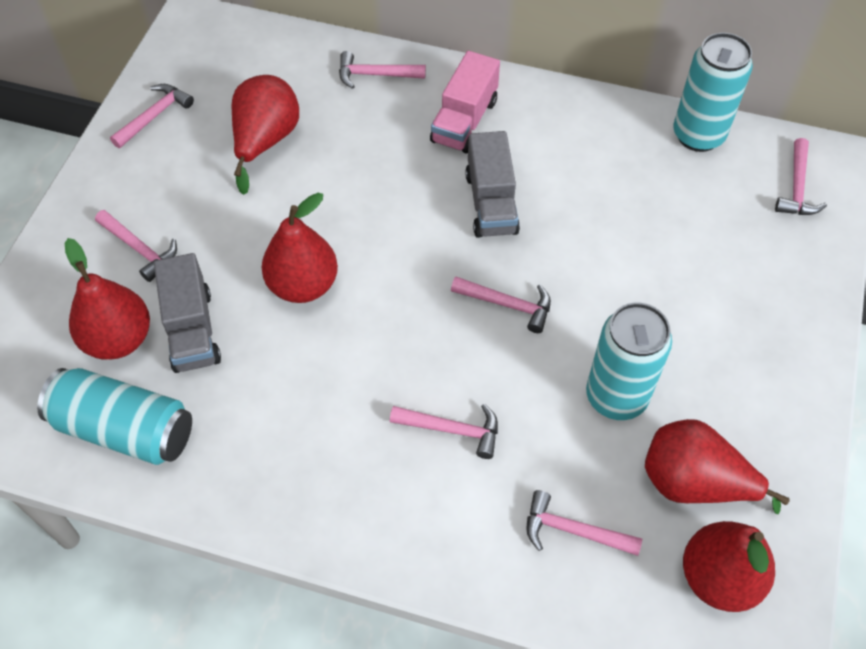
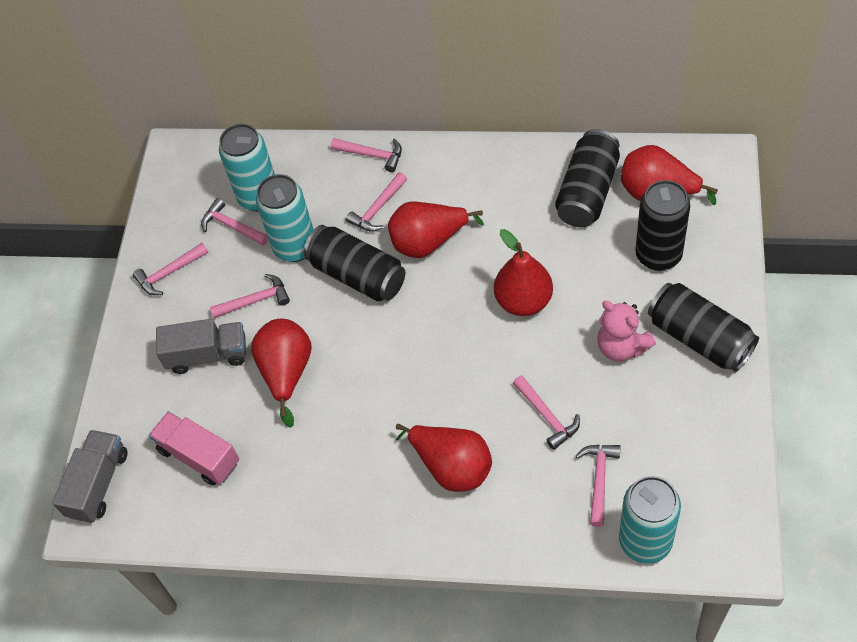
black can: none = 0 -> [304,225,405,301] [555,129,620,228] [635,180,690,271] [648,283,759,372] = 4
pink teddy bear: none = 0 -> [597,301,656,362] = 1

